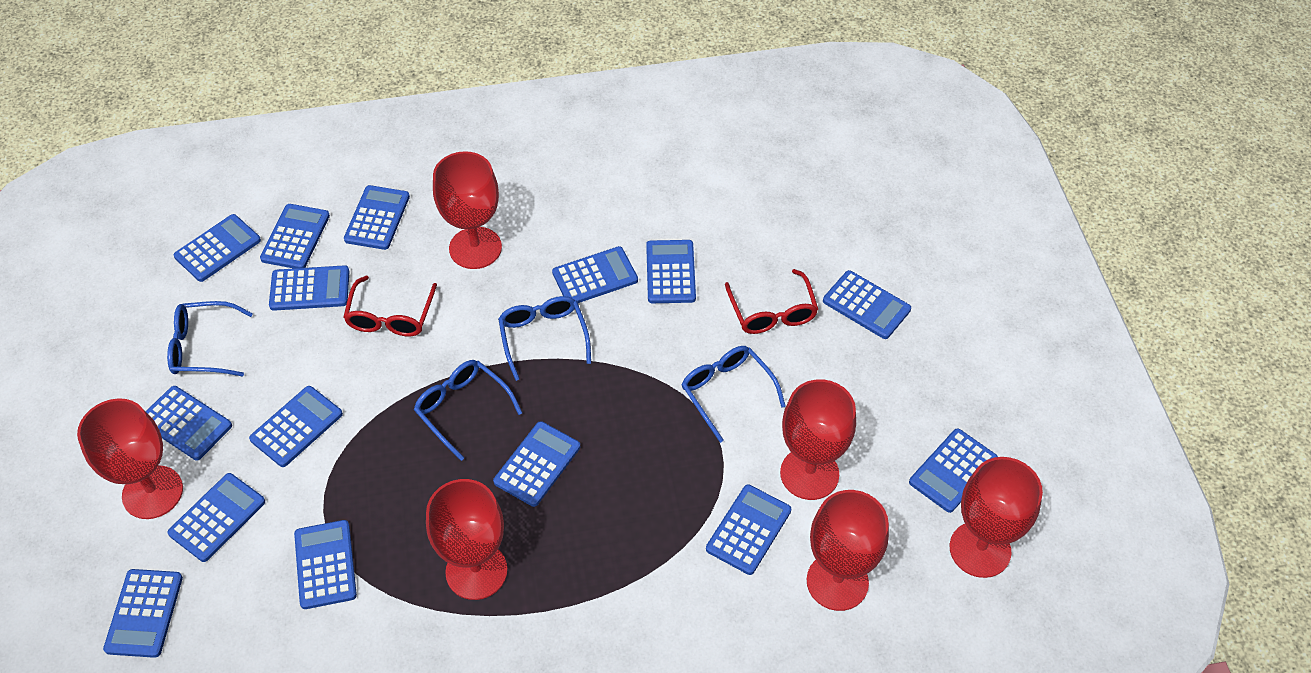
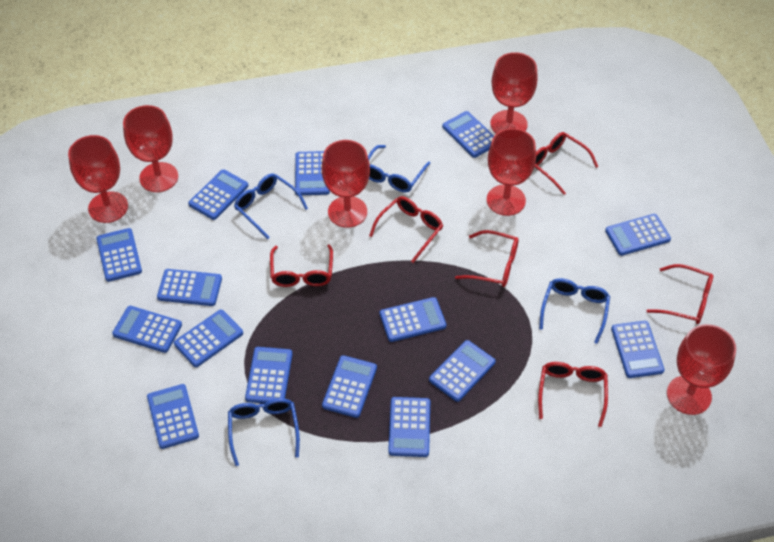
red glasses: [343,276,437,337] [725,269,818,334] = 2 -> [270,244,333,287] [369,196,443,263] [455,230,519,287] [534,132,598,195] [538,362,608,427] [647,264,713,324] = 6

